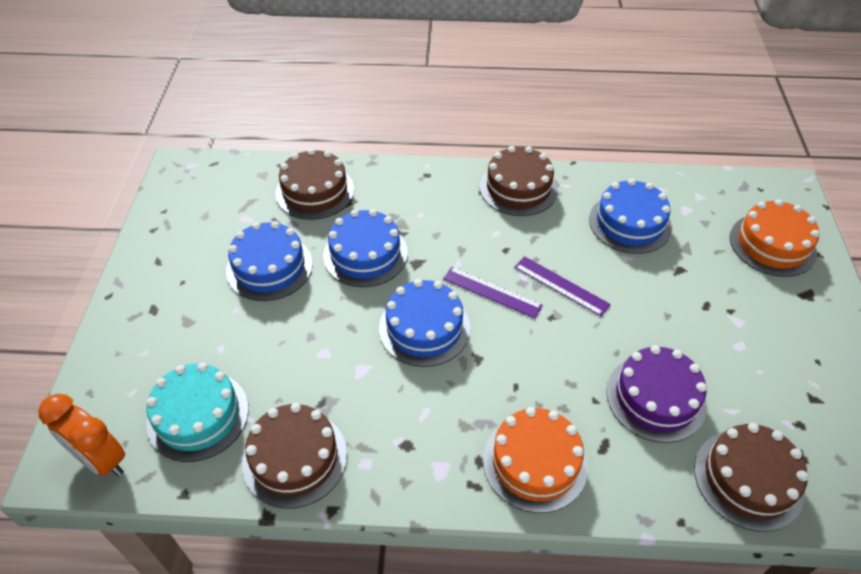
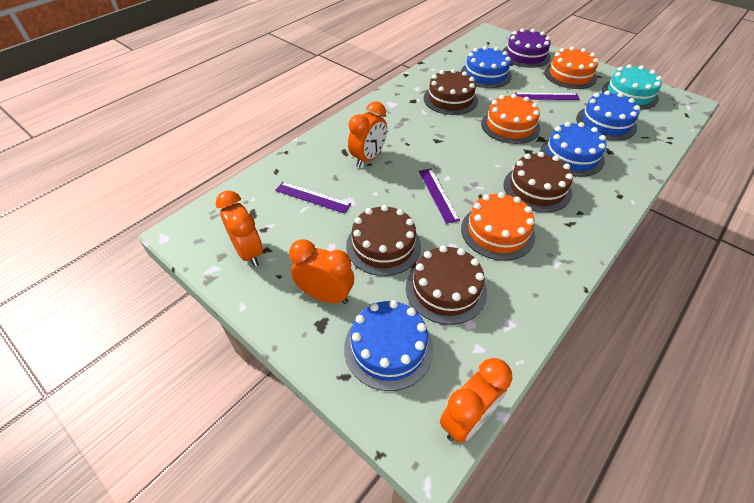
orange cake: [483,407,588,513] [730,199,820,277] = 2 -> [461,192,535,261] [481,94,540,144] [544,47,599,89] = 3
orange clock: [38,394,125,477] = 1 -> [216,190,263,267] [289,239,354,304] [348,101,387,167] [440,358,513,443] = 4
purple ruler: [443,267,543,319] [514,256,611,316] = 2 -> [275,182,351,213] [419,168,460,224] [515,93,580,100] = 3

